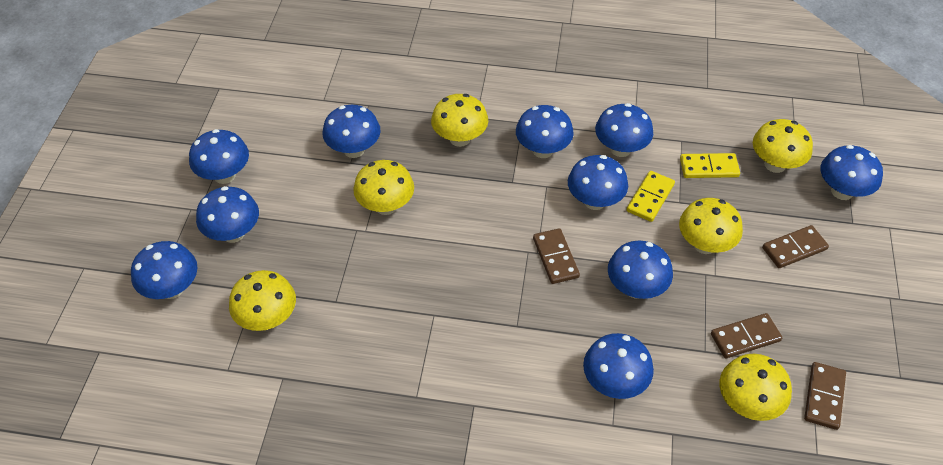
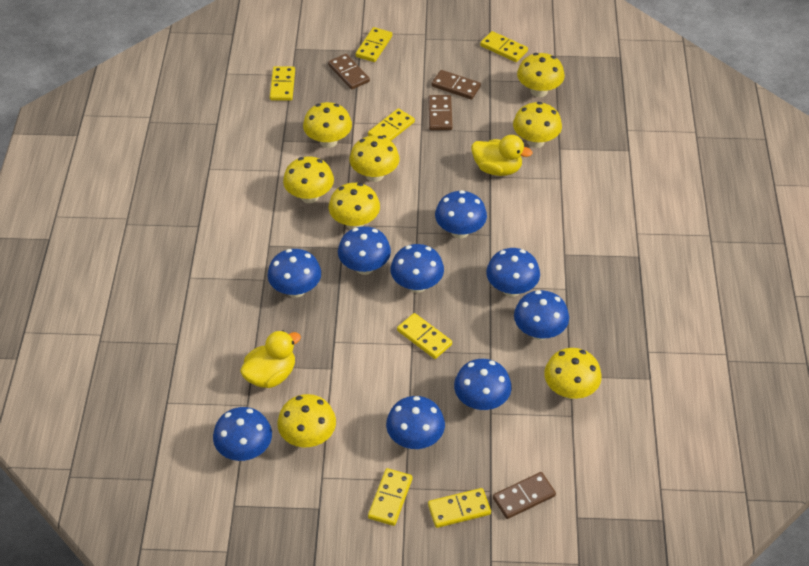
blue mushroom: [131,241,197,299] [189,129,249,184] [196,186,259,243] [323,105,381,158] [516,105,574,158] [568,155,628,210] [583,333,654,399] [595,103,653,157] [608,241,673,299] [820,145,883,200] = 10 -> [213,407,272,461] [267,249,321,298] [338,226,391,275] [386,396,445,449] [390,244,444,293] [435,190,487,238] [454,359,512,410] [486,248,540,297] [514,290,569,340] = 9
yellow domino: [626,171,675,222] [680,153,740,178] = 2 -> [270,66,295,101] [356,27,392,62] [368,108,415,141] [368,468,412,526] [397,313,452,359] [428,488,491,528] [480,31,528,62] = 7
yellow duck: none = 0 -> [240,330,301,388] [471,135,533,176] = 2
yellow mushroom: [229,270,296,331] [353,160,414,215] [431,94,488,147] [679,198,743,254] [719,354,792,421] [753,119,813,173] = 6 -> [277,394,336,447] [283,156,334,203] [303,102,352,148] [329,183,380,229] [350,136,399,182] [513,102,562,148] [517,53,565,97] [544,348,602,399] = 8

